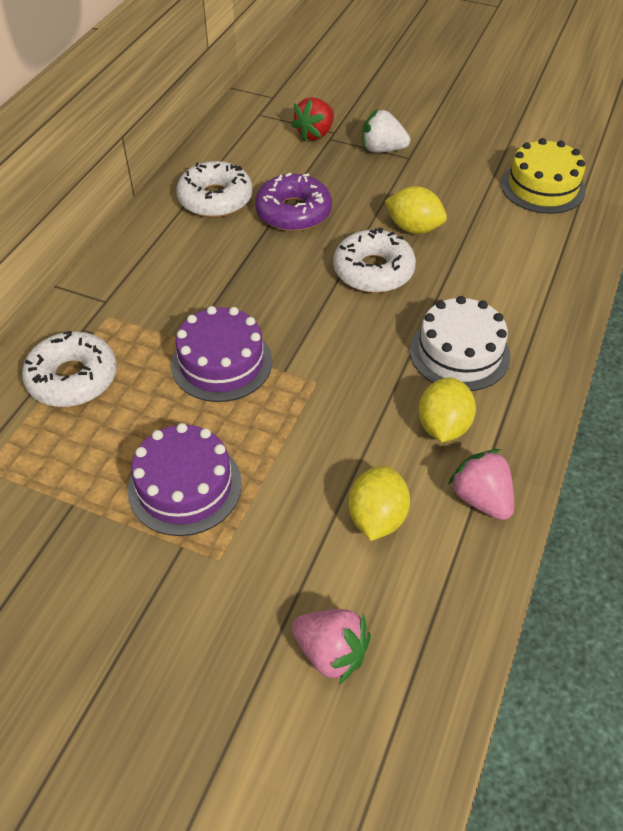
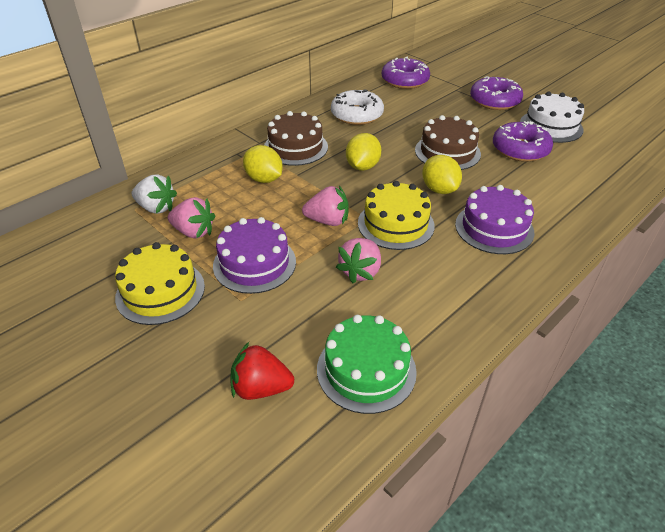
brown cake: none = 0 -> [264,111,328,166] [415,115,481,170] = 2
green cake: none = 0 -> [317,315,417,414] = 1
pink strawberry: [292,609,371,684] [448,449,514,520] = 2 -> [168,197,215,238] [302,186,349,226] [336,238,381,283] = 3
purple donut: [255,173,332,231] = 1 -> [382,57,430,89] [470,76,523,110] [493,121,553,162] = 3
white donut: [22,331,117,407] [176,161,252,218] [333,227,416,293] = 3 -> [331,89,384,125] = 1
yellow cake: [501,138,586,214] = 1 -> [115,242,205,325] [358,181,435,250] = 2

